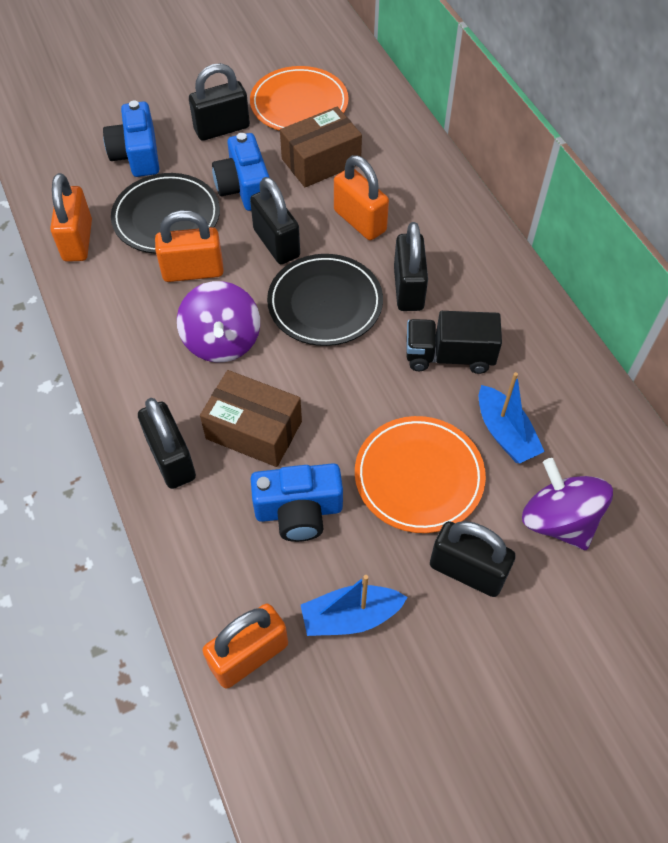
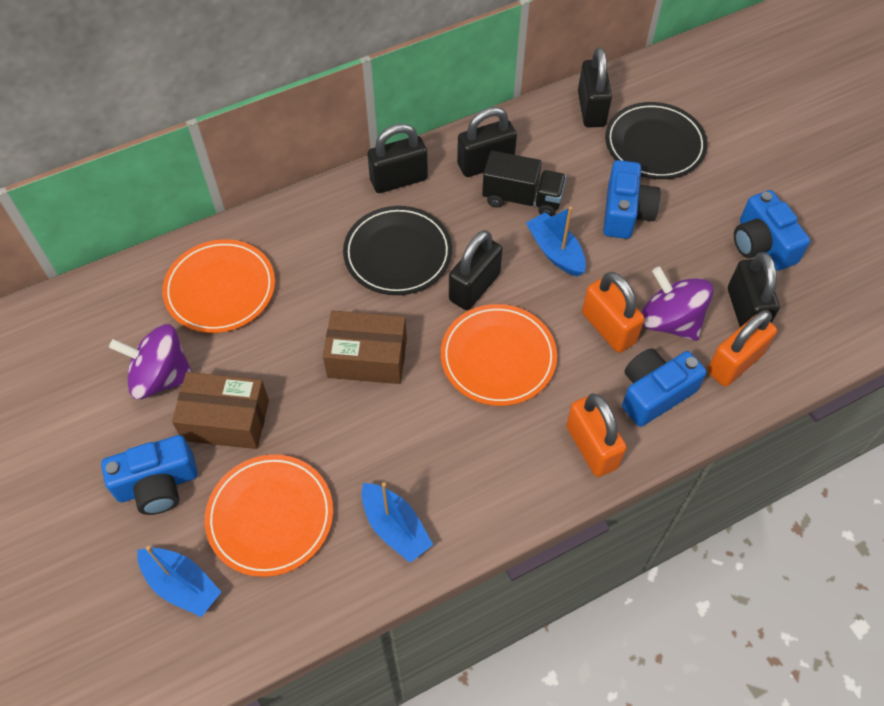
blue boat: [301,575,408,636] [479,372,545,463] = 2 -> [137,546,221,617] [361,482,433,563] [526,207,586,277] = 3
blue camera: [103,100,159,177] [212,133,270,211] [251,463,343,542] = 3 -> [101,435,198,515] [603,160,660,239] [622,348,707,427] [734,190,810,270] = 4
orange padlock: [50,173,92,262] [155,210,224,282] [202,603,288,688] [334,155,389,240] = 4 -> [566,393,627,477] [582,272,645,353] [707,310,777,386] = 3
orange plate: [250,66,349,131] [355,416,486,533] = 2 -> [162,239,275,333] [205,454,333,577] [441,304,557,406] = 3

